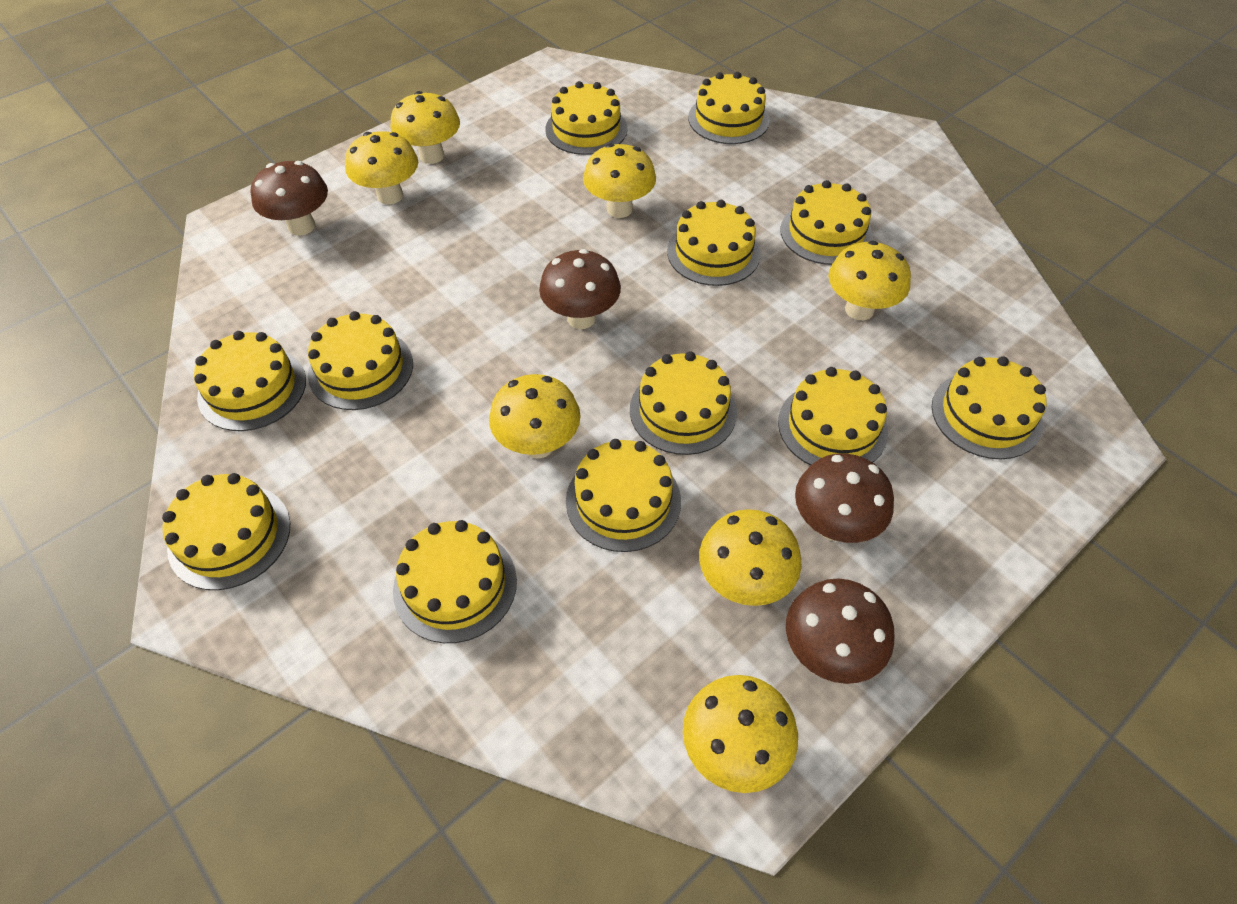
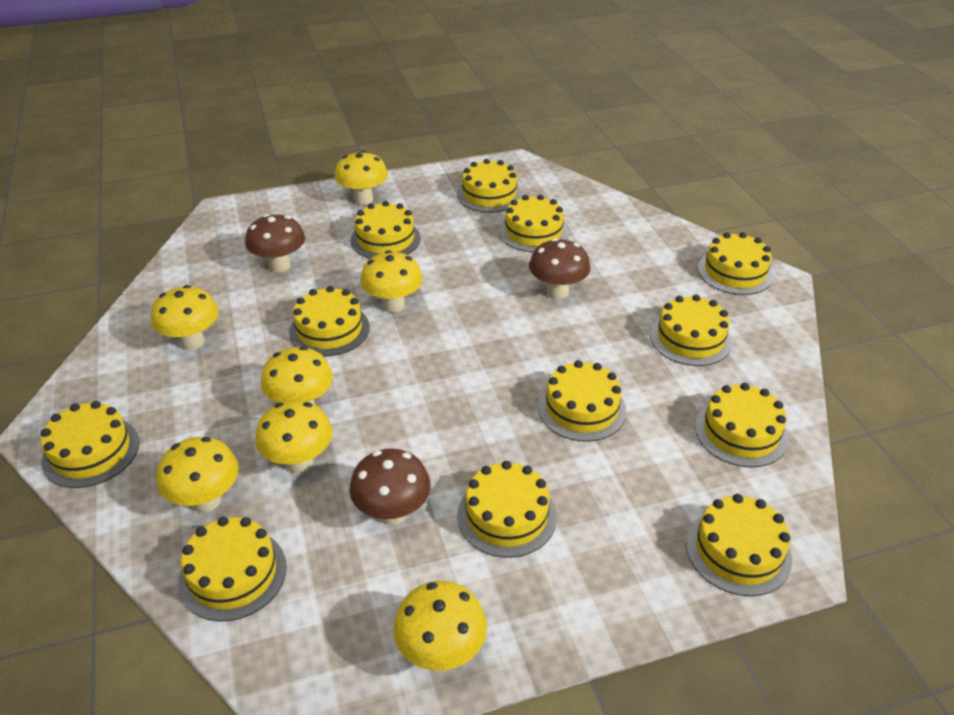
brown mushroom: [251,161,328,236] [539,249,621,329] [786,578,895,684] [795,453,894,543] = 4 -> [245,214,305,272] [349,449,431,525] [529,238,590,299] = 3

